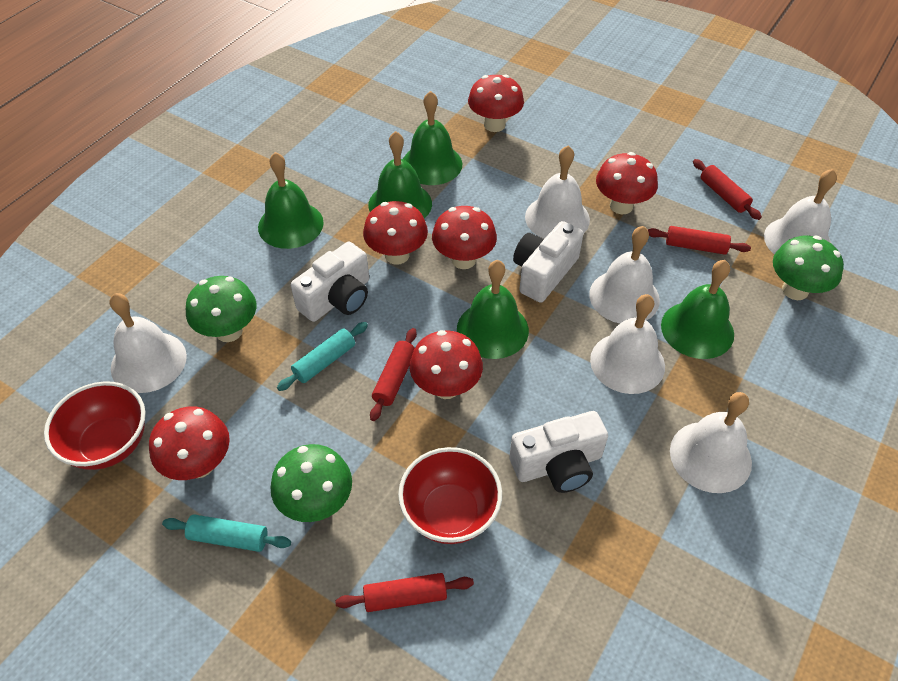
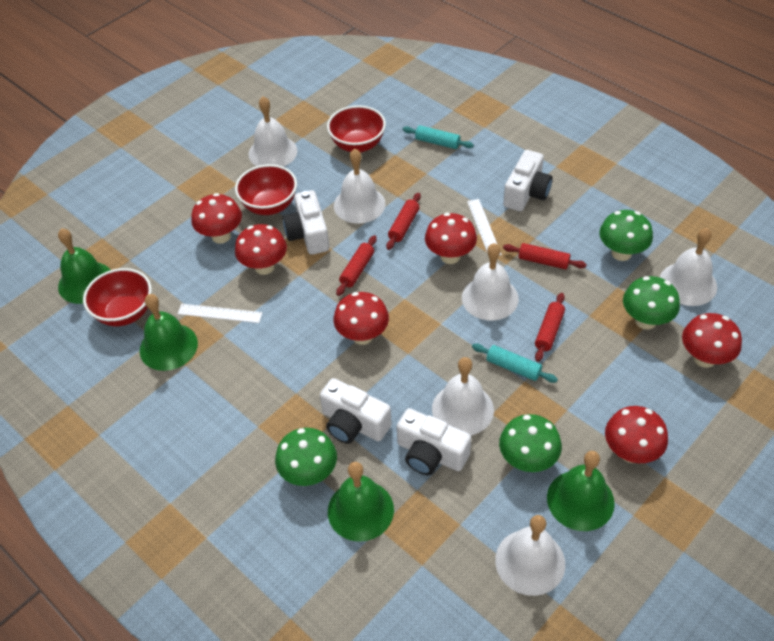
green bell: [258,152,324,249] [369,131,432,219] [403,91,462,185] [457,260,529,359] [661,260,734,359] = 5 -> [58,228,110,304] [140,294,198,371] [328,462,394,542] [547,451,615,531] = 4
green mushroom: [186,276,256,342] [271,444,352,522] [773,235,844,300] = 3 -> [275,428,337,486] [499,414,562,472] [599,210,653,261] [623,276,680,330] = 4
red bowl: [44,381,146,470] [398,447,502,544] = 2 -> [83,268,152,326] [235,164,297,215] [327,105,386,153] = 3
white camera: [291,242,369,322] [509,411,608,493] [513,221,583,303] = 3 -> [283,190,329,255] [320,378,392,444] [397,408,471,475] [503,150,553,211] = 4
white ruler: none = 0 -> [178,304,263,323] [467,199,502,256] = 2

